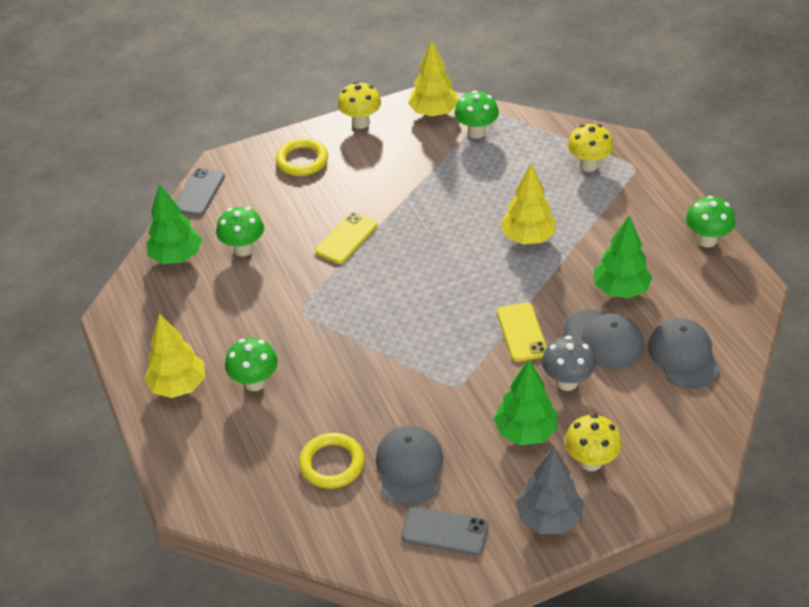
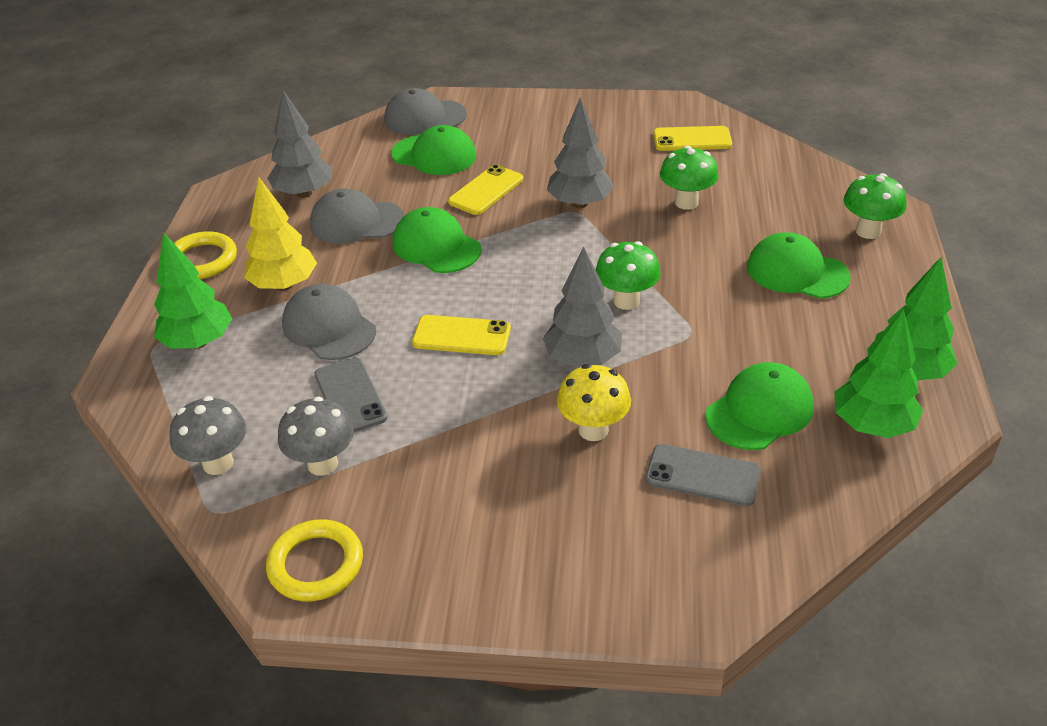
green cap: none = 0 -> [391,125,476,175] [393,207,481,273] [706,362,814,450] [747,232,851,299] = 4
green mushroom: [216,207,264,256] [225,338,278,391] [455,91,499,138] [686,196,735,248] = 4 -> [595,241,661,310] [660,146,718,210] [843,173,906,239] = 3
grey mushroom: [542,336,596,391] = 1 -> [169,396,246,475] [278,397,354,476] = 2
grey tree: [515,447,583,534] = 1 -> [267,90,332,198] [543,246,622,367] [547,98,614,208] = 3
yellow mushroom: [338,82,381,129] [565,414,622,471] [568,124,614,172] = 3 -> [557,364,631,441] = 1
yellow phone: [315,212,378,264] [497,303,547,362] = 2 -> [412,315,511,355] [448,165,523,215] [653,126,732,151] = 3
yellow tree: [144,314,205,398] [408,39,458,117] [500,164,556,244] = 3 -> [244,177,317,291] = 1

